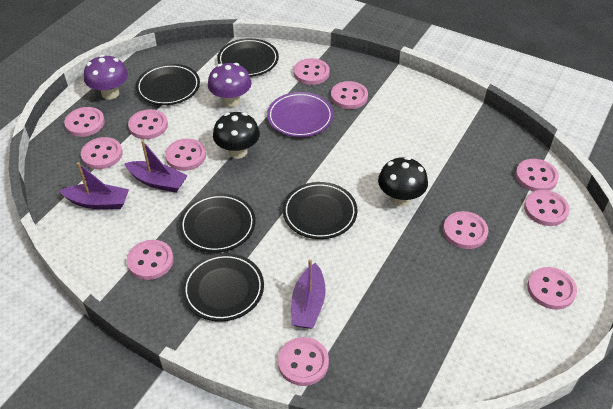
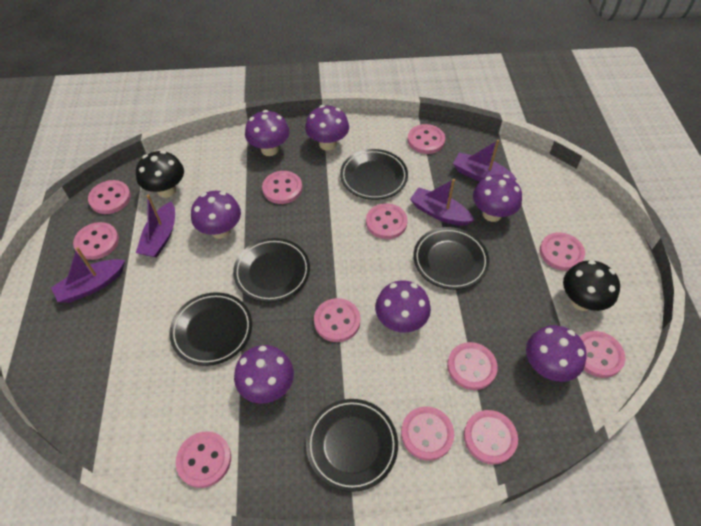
purple boat: [59,162,129,209] [124,140,188,193] [291,259,326,329] = 3 -> [51,247,125,303] [136,195,175,257] [410,179,474,226] [453,140,516,182] = 4
purple mushroom: [84,55,128,100] [208,63,252,107] = 2 -> [191,191,241,239] [234,345,294,404] [245,110,290,156] [305,105,349,151] [375,280,431,333] [473,174,522,222] [526,325,587,382] = 7
purple plate: [267,92,333,137] = 1 -> none = 0

